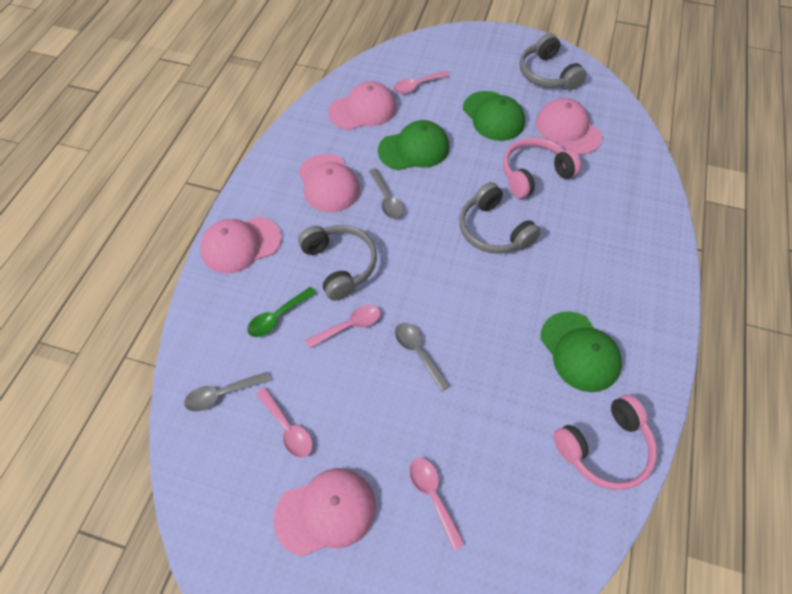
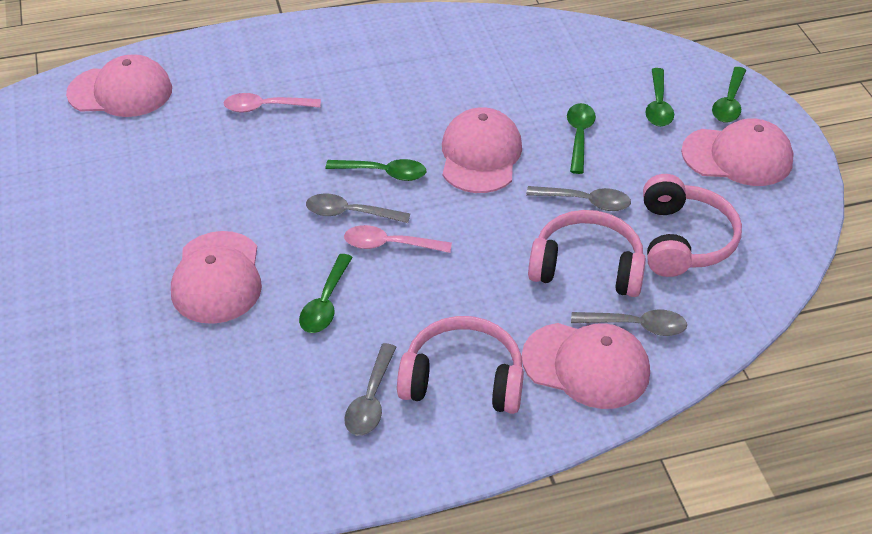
green cap: [378,120,449,170] [463,91,525,141] [541,311,622,392] = 3 -> none = 0
green spoon: [247,287,316,337] = 1 -> [299,254,353,333] [326,159,426,181] [567,103,596,174] [645,68,674,127] [712,67,746,123] = 5
grey headphones: [298,225,377,301] [459,182,541,254] [519,33,586,90] = 3 -> none = 0
grey spoon: [184,372,270,412] [369,168,404,219] [395,323,450,392] = 3 -> [306,193,410,223] [344,343,396,436] [526,186,631,211] [571,310,687,336] = 4
pink headphones: [503,137,581,198] [553,395,657,490] = 2 -> [397,316,524,414] [528,210,646,297] [643,174,742,277] = 3
pink spoon: [256,387,313,458] [305,305,381,349] [394,71,450,94] [409,458,465,550] = 4 -> [224,93,321,112] [344,225,452,253] = 2

